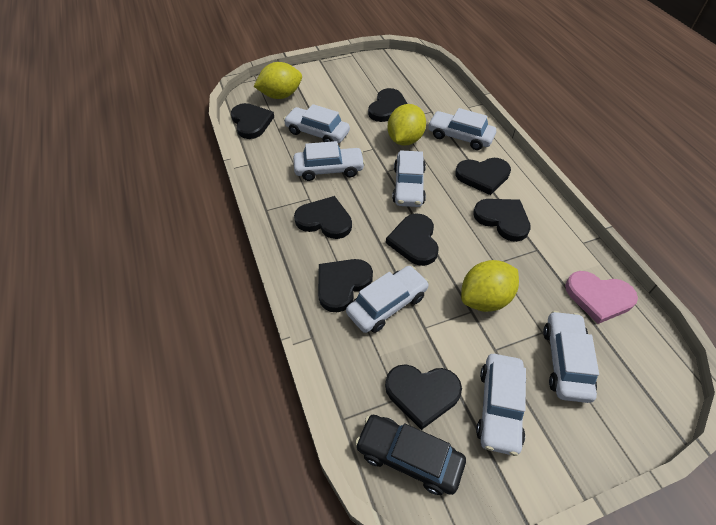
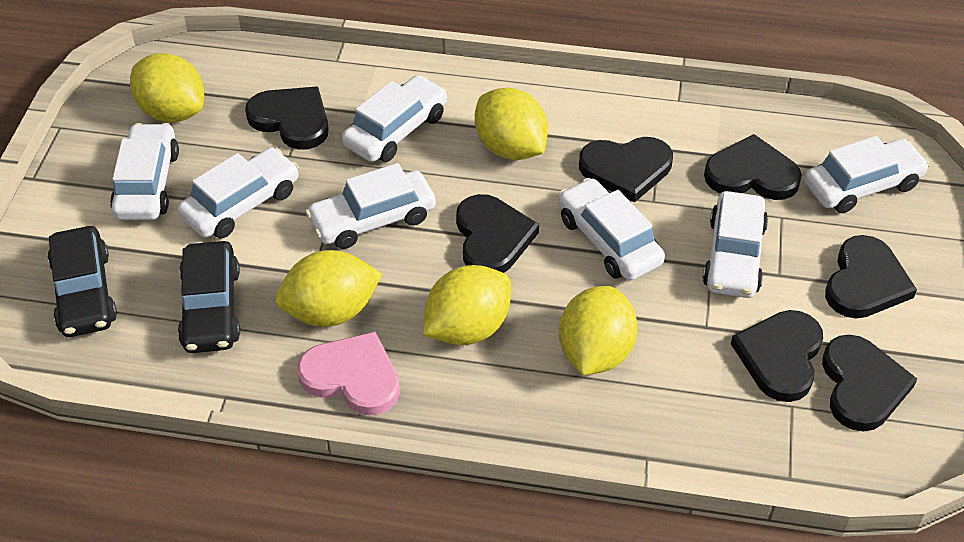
black car: [355,415,466,495] = 1 -> [48,226,117,337] [178,241,240,353] = 2
black heart: [231,103,274,139] [294,196,352,239] [318,259,373,312] [368,88,408,122] [385,364,462,430] [386,213,439,266] [455,158,511,195] [473,199,531,242] = 8 -> [245,87,329,150] [456,194,539,273] [579,137,673,203] [704,134,802,200] [731,310,823,402] [822,335,917,432] [825,235,917,318] = 7
yellow lemon: [253,62,302,99] [387,104,426,146] [461,260,519,312] = 3 -> [130,53,204,122] [275,250,382,327] [423,265,511,345] [475,88,548,160] [559,286,637,375] = 5

